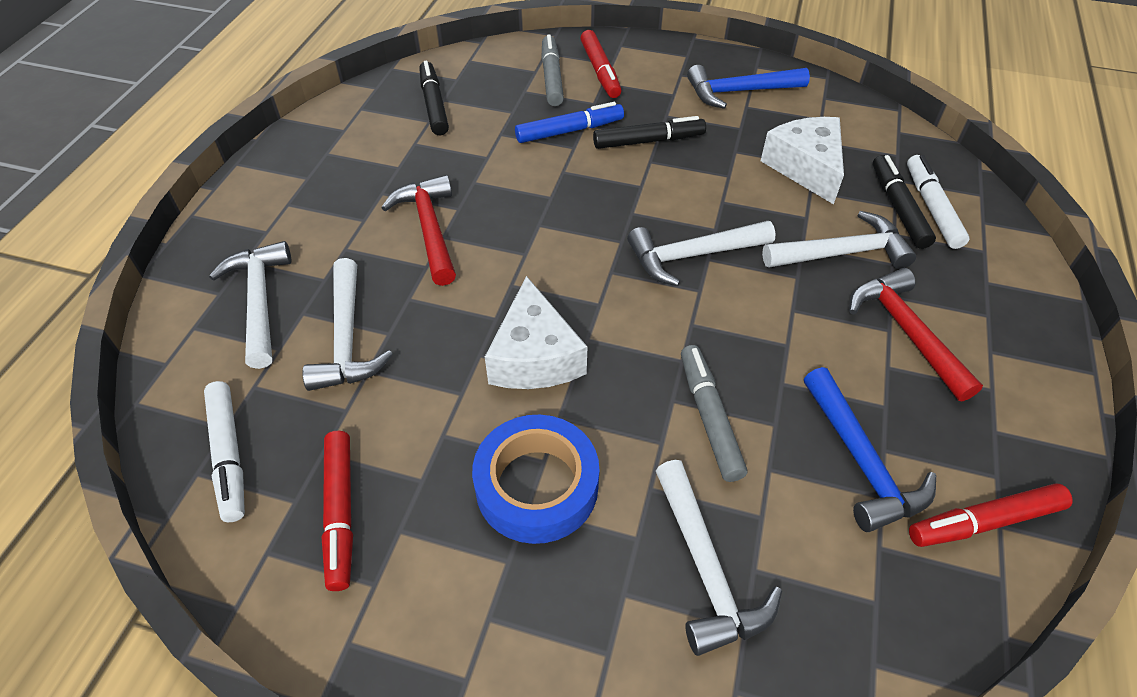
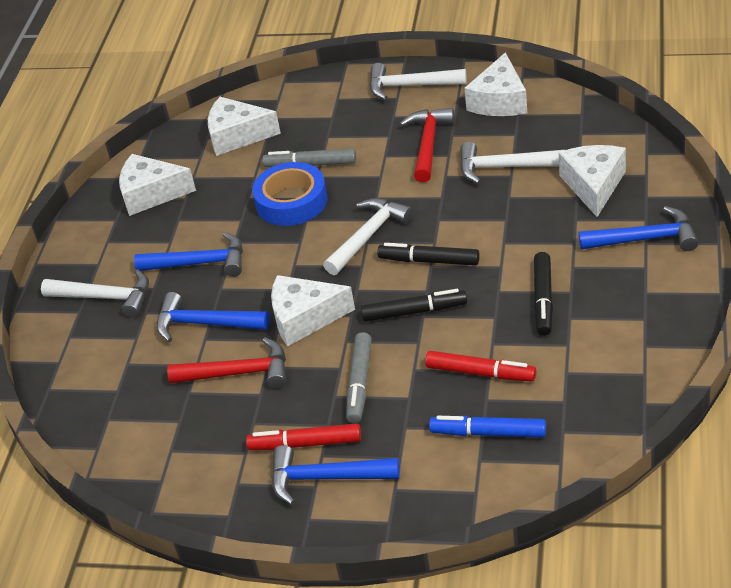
blue hammer: [687,65,810,109] [804,367,936,532] = 2 -> [134,232,243,277] [156,292,270,342] [272,445,400,505] [578,206,699,251] = 4
red marker: [321,431,353,591] [580,30,622,98] [909,483,1073,547] = 3 -> [246,424,361,450] [425,351,536,381] = 2
white cheese: [485,276,587,389] [761,117,844,204] = 2 -> [119,154,196,216] [208,97,281,156] [271,275,355,347] [464,52,527,116] [559,145,626,217] = 5
white hammer: [209,241,291,369] [302,258,393,391] [627,221,776,286] [656,460,782,656] [762,211,916,269] = 5 -> [41,269,149,318] [323,198,413,275] [369,63,467,100] [460,142,565,184] = 4
white marker: [204,381,245,522] [907,155,970,249] = 2 -> none = 0

